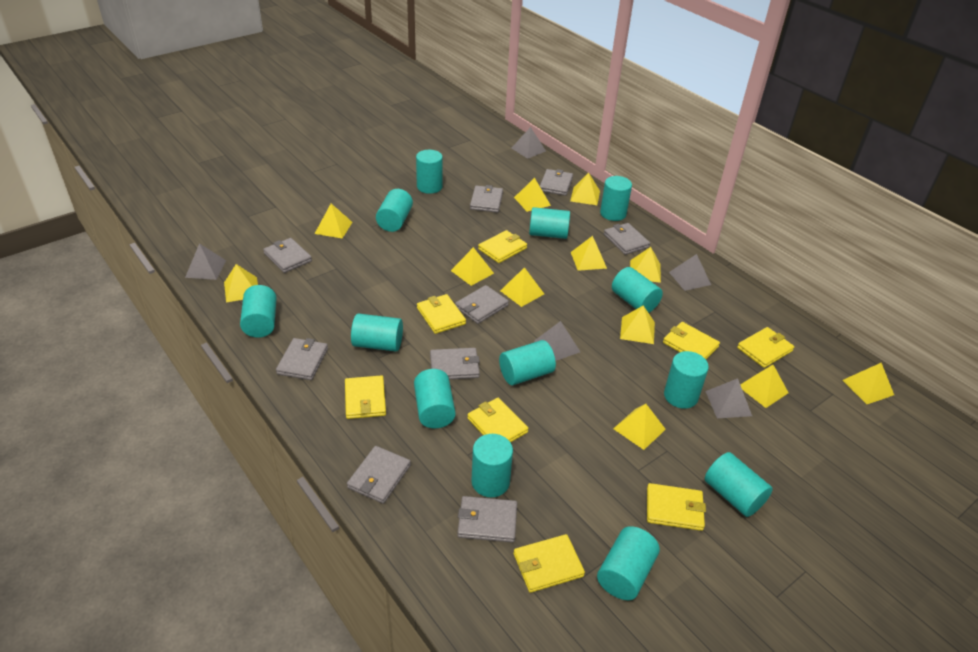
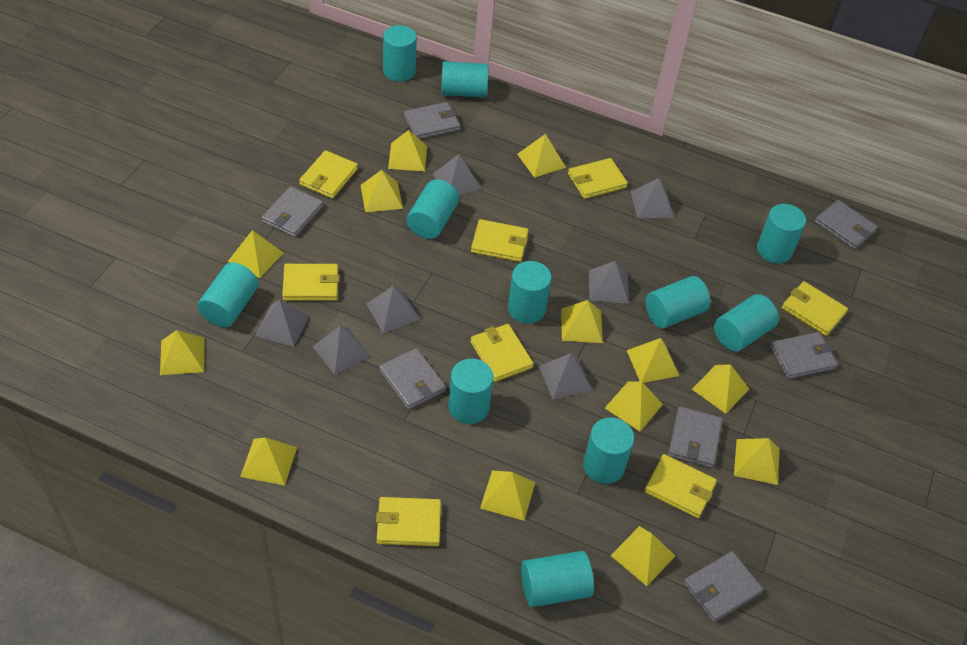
grey pyramid: [185,243,226,280] [511,127,546,159] [534,321,580,361] [669,254,711,291] [705,378,752,418] = 5 -> [255,299,309,347] [312,325,370,375] [366,286,420,333] [433,154,481,195] [539,353,592,400] [589,261,629,304] [631,178,674,219] = 7
grey wallet: [263,238,312,273] [276,338,328,380] [347,446,411,504] [430,348,480,379] [455,285,509,324] [457,496,517,543] [470,185,503,213] [540,169,573,196] [604,223,650,255] = 9 -> [262,187,323,237] [379,348,446,410] [404,102,460,139] [668,407,722,468] [683,551,763,622] [770,332,838,379] [815,200,878,249] = 7
turquoise cylinder: [240,285,277,338] [351,313,403,351] [376,189,413,232] [414,369,456,428] [416,150,443,194] [471,434,513,497] [499,340,556,385] [529,207,570,239] [597,526,660,600] [600,176,632,221] [612,267,663,313] [664,351,709,409] [705,452,773,517] = 13 -> [197,262,259,328] [383,25,417,81] [407,179,459,239] [441,61,488,97] [448,359,494,424] [508,261,552,324] [521,551,594,607] [583,417,634,484] [646,276,710,328] [714,294,779,352] [757,204,806,264] = 11
yellow pyramid: [224,264,258,302] [315,204,352,238] [451,247,494,286] [500,267,544,307] [514,178,551,212] [570,173,600,205] [571,236,607,271] [613,404,666,450] [620,305,655,344] [630,247,661,283] [740,365,789,408] [843,363,894,404] = 12 -> [160,330,205,375] [227,230,284,278] [240,437,297,486] [360,170,403,212] [388,130,427,171] [480,470,535,521] [517,134,566,178] [561,300,603,343] [605,382,663,431] [610,526,675,586] [627,338,679,383] [692,364,749,414] [734,438,780,485] = 13

